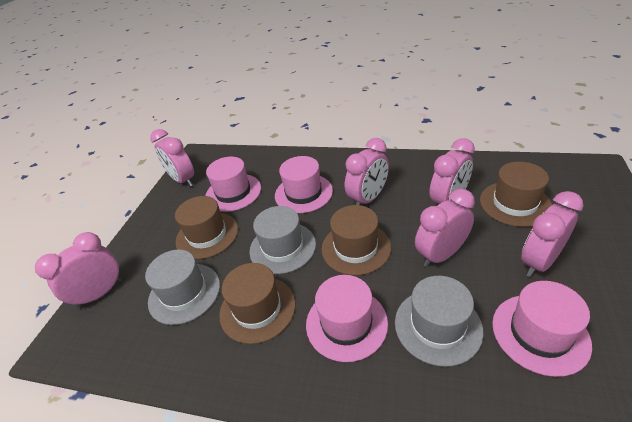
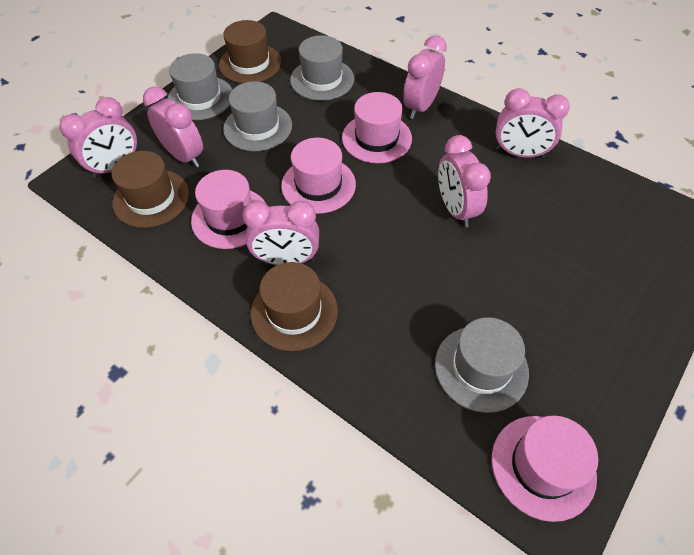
brown hat: [175,196,238,259] [219,263,295,344] [321,205,391,275] [480,162,552,227] = 4 -> [111,151,189,228] [219,20,281,83] [251,262,338,351] = 3
grey hat: [145,249,220,325] [249,206,316,274] [395,276,483,367] = 3 -> [168,53,232,120] [223,81,292,151] [290,35,354,101] [435,317,529,413] = 4

